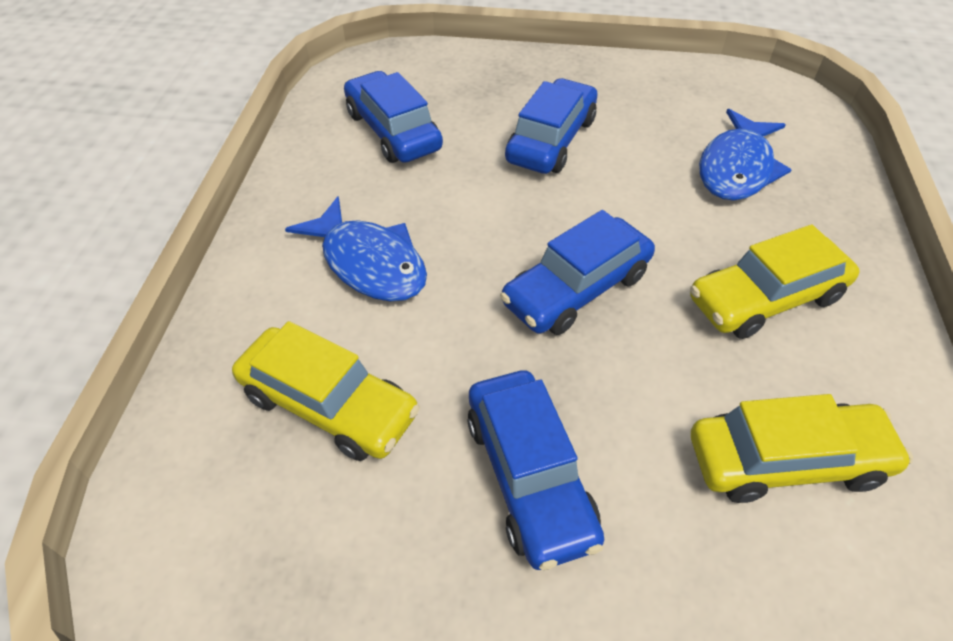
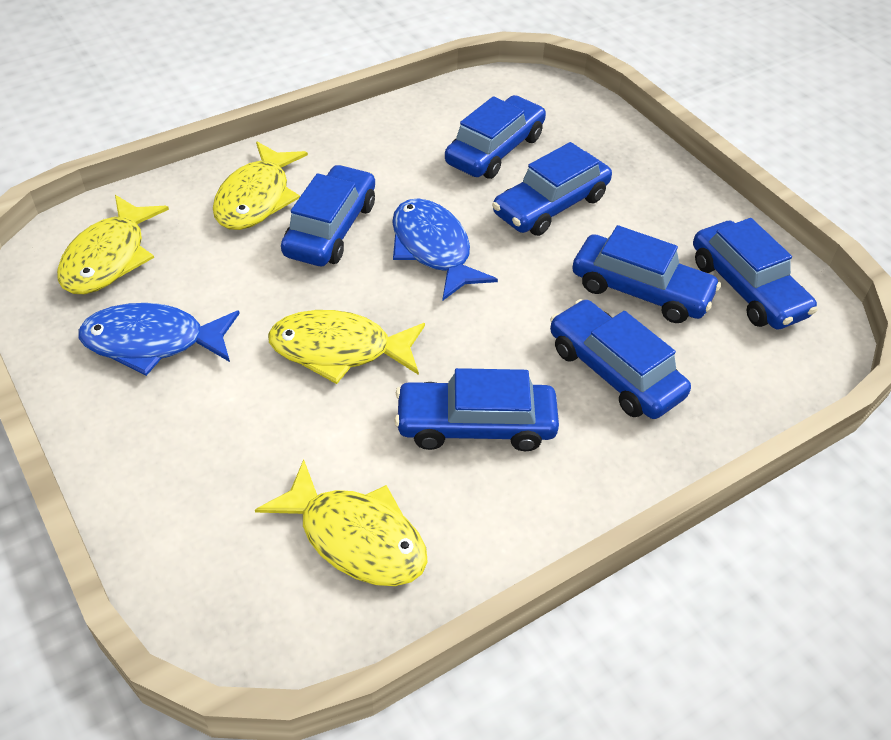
blue car: [344,71,443,163] [467,370,604,570] [500,210,655,335] [505,78,598,174] = 4 -> [281,164,375,266] [394,368,559,451] [445,95,546,179] [492,142,612,236] [550,299,691,419] [572,225,721,323] [693,218,818,330] = 7
yellow car: [232,321,420,461] [690,224,860,339] [691,394,913,503] = 3 -> none = 0
yellow fish: none = 0 -> [57,195,169,294] [213,142,308,230] [255,459,428,586] [268,310,425,384] = 4

